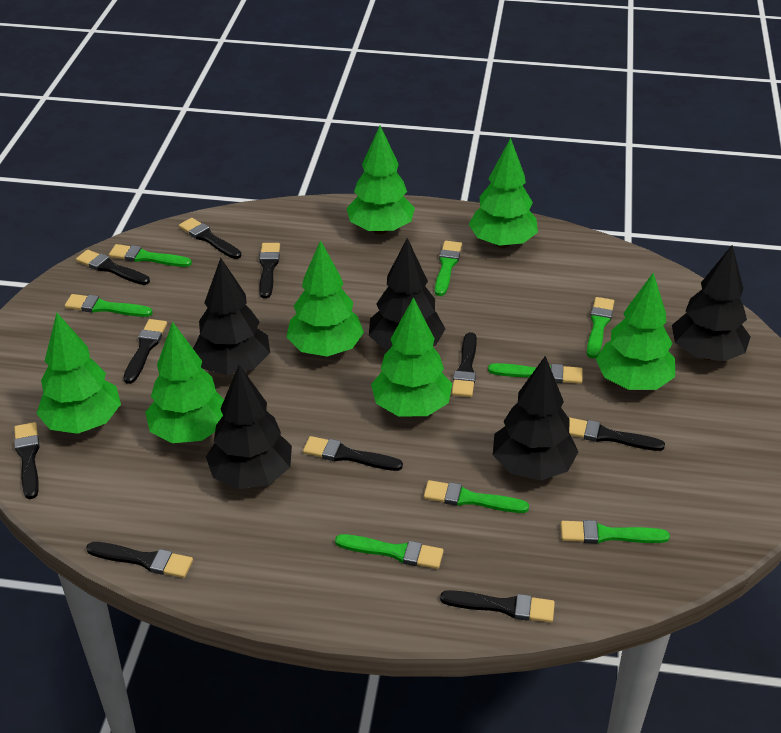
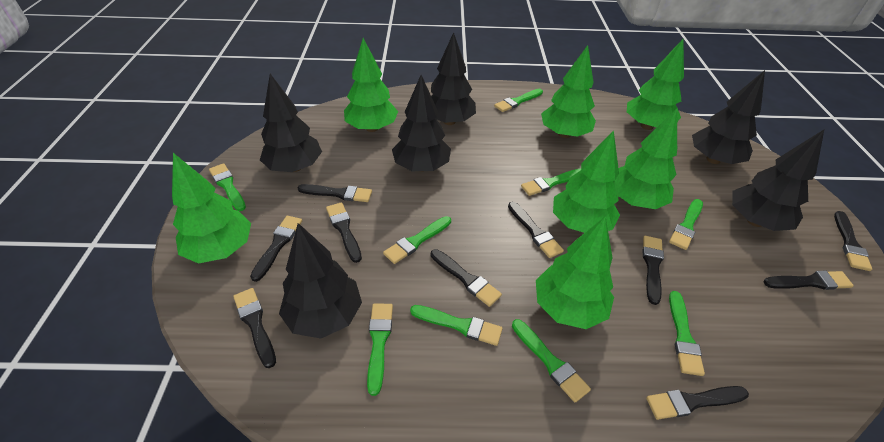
black tree: [193,258,270,375] [206,365,292,489] [369,238,445,350] [493,356,578,480] [672,245,751,361] = 5 -> [260,74,322,172] [279,223,362,338] [392,75,451,172] [431,32,476,125] [692,70,765,164] [732,130,824,231] = 6
green brush: [65,294,153,317] [109,244,192,267] [335,534,444,569] [424,480,529,513] [435,241,462,296] [488,363,583,384] [561,520,670,544] [587,297,614,358] = 8 -> [209,163,246,211] [367,303,393,396] [383,216,451,264] [410,305,503,346] [494,89,543,112] [512,319,591,403] [521,169,581,196] [669,199,703,250] [669,291,705,376] = 9

